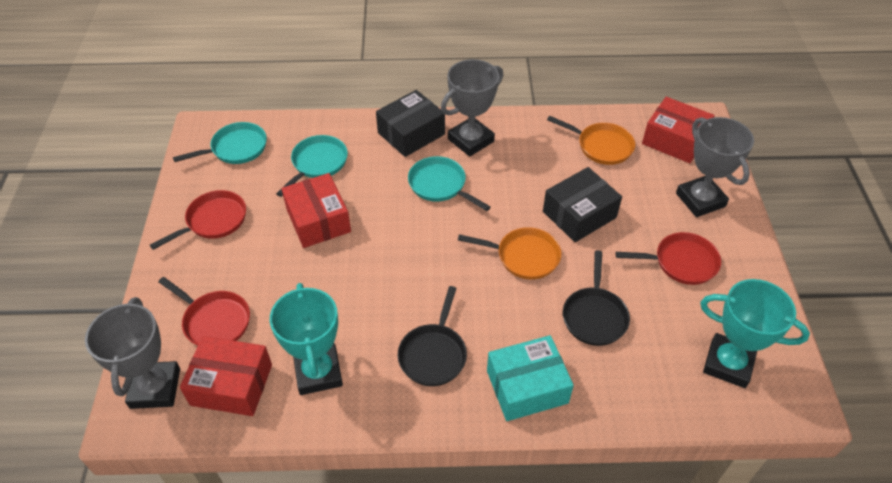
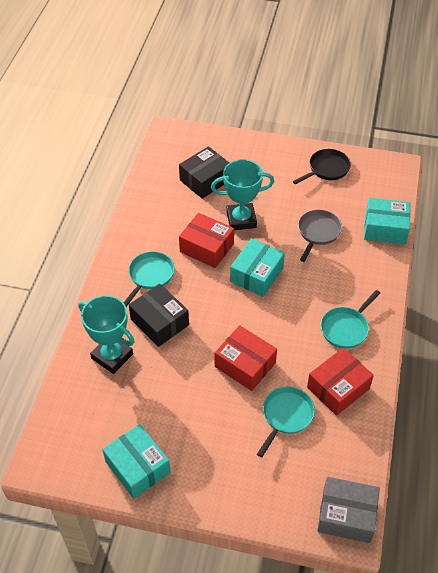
black pan: [398,286,467,386] [563,250,630,346] = 2 -> [293,149,351,185] = 1
grey box: none = 0 -> [317,477,380,543] = 1
grey pan: none = 0 -> [298,210,342,262] = 1
grey trophy: [85,297,180,409] [441,59,503,157] [676,117,754,217] = 3 -> none = 0
orange pan: [458,227,561,279] [547,116,635,165] = 2 -> none = 0
red pan: [150,190,246,250] [158,277,250,346] [616,232,721,285] = 3 -> none = 0
turquoise box: [487,335,574,421] = 1 -> [102,424,171,499] [230,238,285,297] [364,198,410,245] = 3

